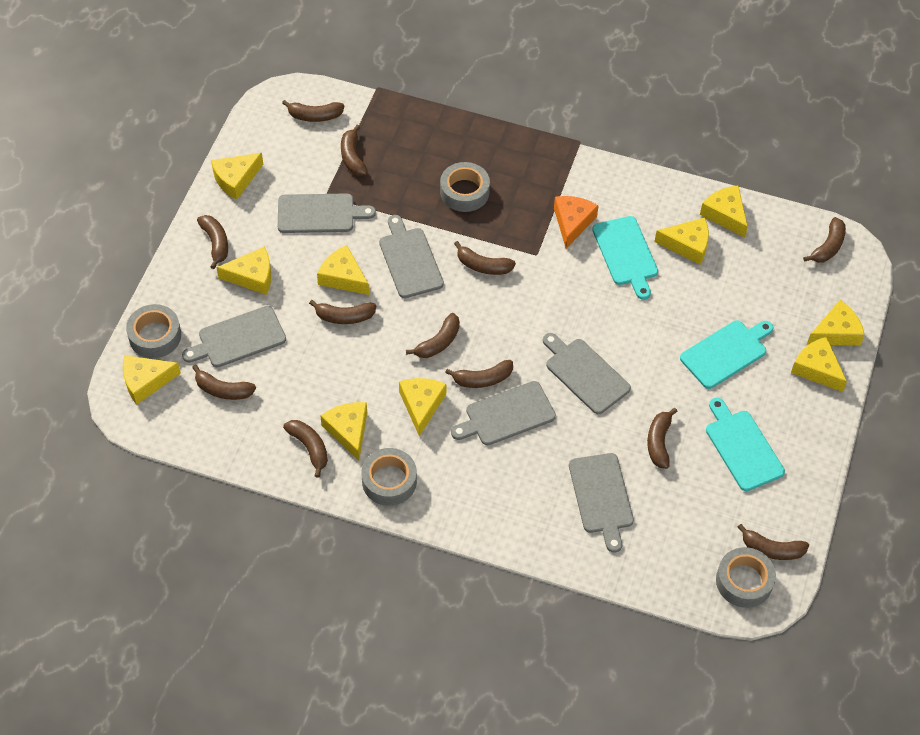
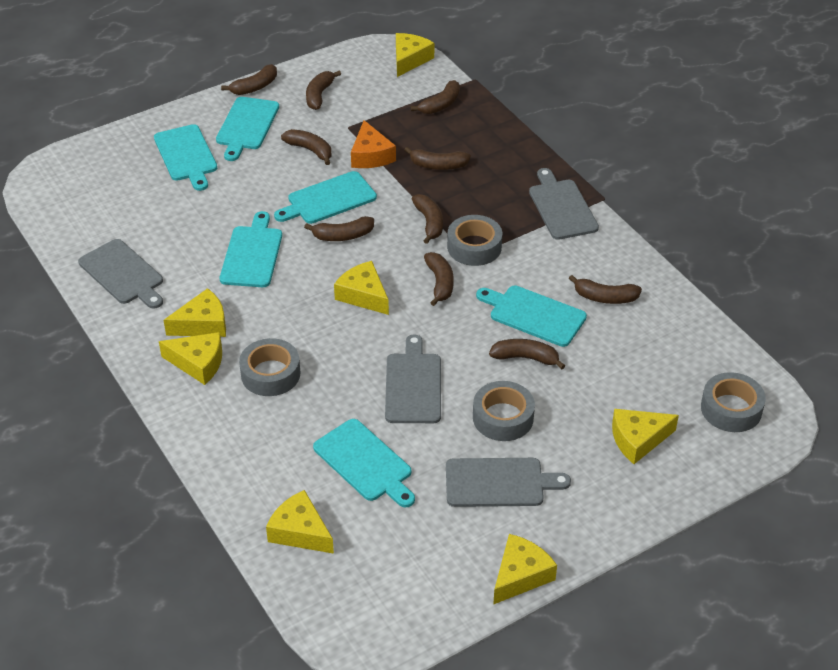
brown banana: [192,365,256,400] [197,215,228,269] [282,100,344,122] [283,420,328,478] [309,300,377,324] [341,125,368,176] [406,313,460,358] [445,360,513,388] [454,241,516,275] [647,408,678,469] [738,524,809,560] [803,217,846,263] = 12 -> [221,64,277,95] [281,129,332,165] [304,216,374,241] [306,71,341,110] [404,147,471,170] [411,80,460,114] [412,194,443,244] [424,252,454,306] [489,339,565,369] [569,275,642,304] = 10
grey cutting board: [182,306,286,368] [278,193,376,233] [379,215,444,298] [451,381,556,445] [543,333,631,414] [569,453,634,553] = 6 -> [78,239,163,309] [385,334,441,423] [446,458,571,507] [529,168,599,240] = 4
turquoise cutting board: [592,216,658,300] [680,320,773,389] [706,398,785,491] = 3 -> [154,124,217,191] [216,97,279,161] [220,211,282,287] [274,171,377,224] [313,419,415,507] [476,285,587,347] = 6
yellow cheese: [123,355,181,405] [211,153,263,200] [216,246,271,295] [317,245,369,295] [320,402,367,461] [399,378,446,436] [654,217,709,264] [700,186,748,238] [791,337,847,392] [807,300,865,346] = 10 -> [159,332,222,385] [164,288,226,337] [266,490,334,554] [334,261,389,315] [396,33,434,77] [493,534,557,605] [612,409,679,464] = 7

